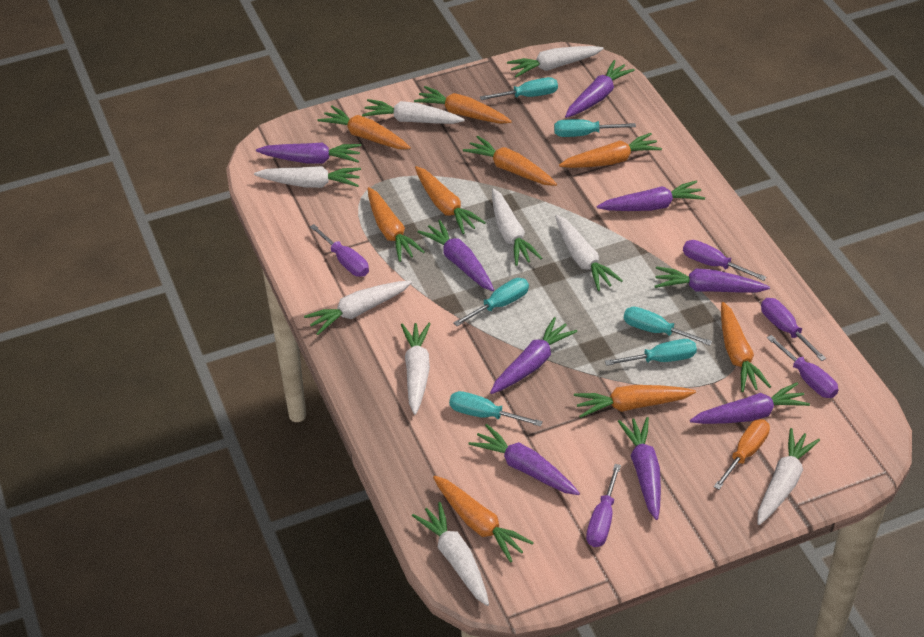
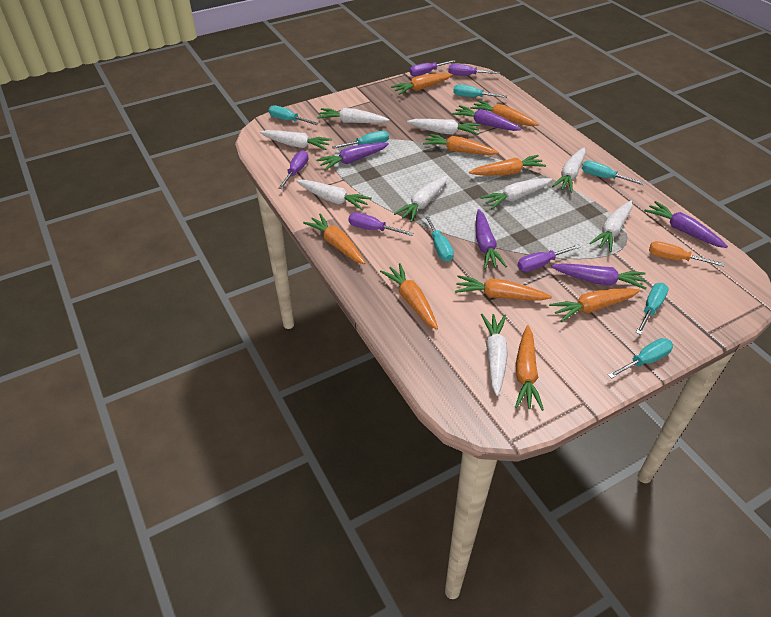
purple carrot: [256,142,361,164] [418,220,494,291] [469,424,580,495] [490,317,577,394] [565,60,635,118] [597,180,705,211] [618,417,661,520] [655,266,770,292] [690,382,810,424] = 9 -> [316,142,389,170] [452,105,522,131] [476,209,507,269] [551,263,646,290] [644,201,728,248] = 5
turquoise screwdriver: [449,391,543,427] [453,278,529,326] [480,77,558,100] [554,119,636,137] [605,339,697,366] [624,307,712,346] = 6 -> [269,105,319,125] [332,131,389,149] [424,214,454,262] [453,84,507,98] [582,161,645,185] [608,338,673,379] [636,283,669,335] = 7

